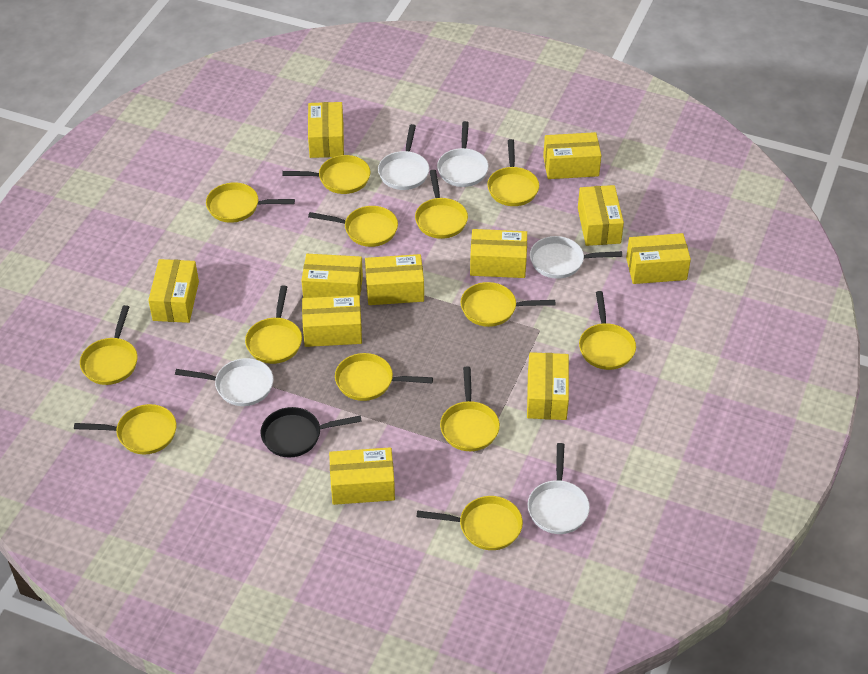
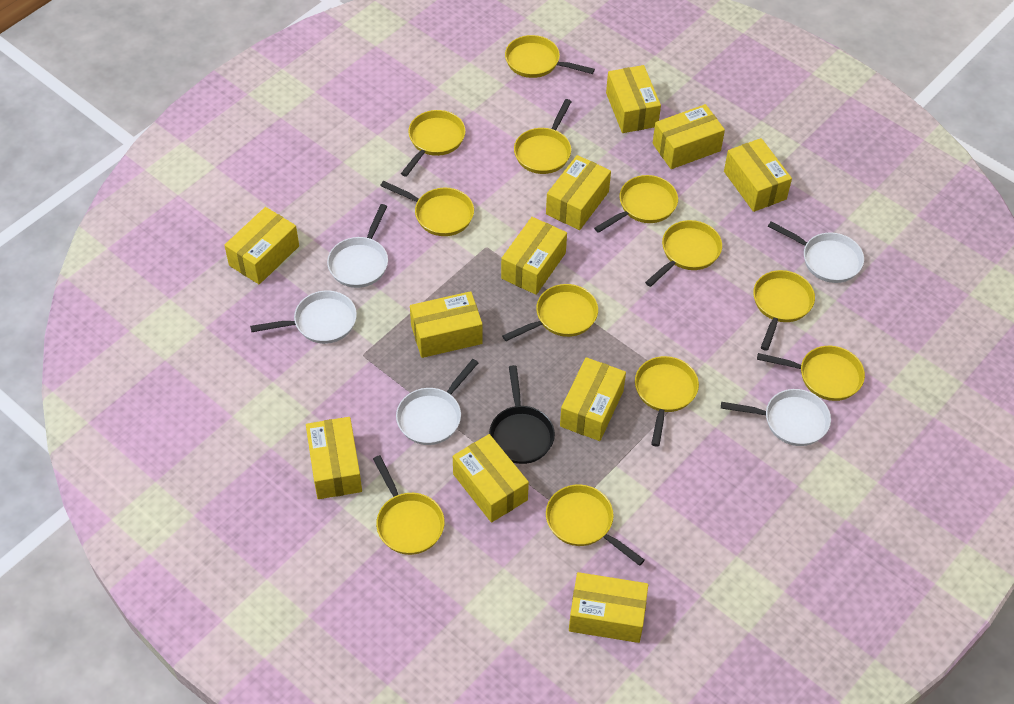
yellow pan: [74,404,176,454] [80,305,138,385] [206,182,295,223] [245,286,302,364] [282,155,370,194] [308,206,398,247] [335,353,433,401] [415,170,468,239] [416,496,523,550] [440,366,500,451] [461,282,555,327] [487,139,539,206] [579,291,636,370] = 13 -> [373,455,445,555] [380,181,474,236] [401,110,465,177] [502,284,598,341] [505,35,595,78] [514,99,572,174] [546,484,645,566] [594,175,678,233] [635,356,699,447] [645,220,722,287] [753,270,815,351] [757,346,865,401] = 12

